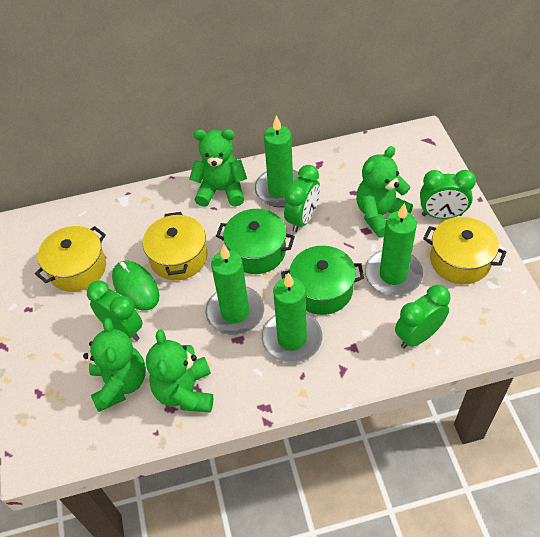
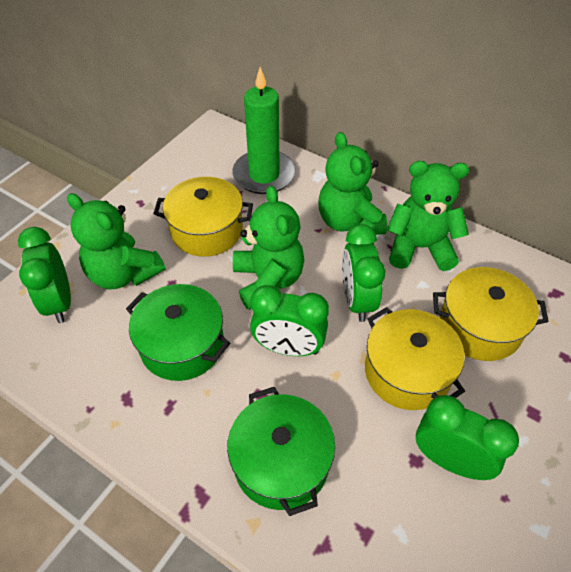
green candle: [205,244,264,335] [255,115,299,207] [262,272,322,363] [365,203,423,296] = 4 -> [232,67,296,194] = 1
green mouse: [112,261,159,311] = 1 -> none = 0

